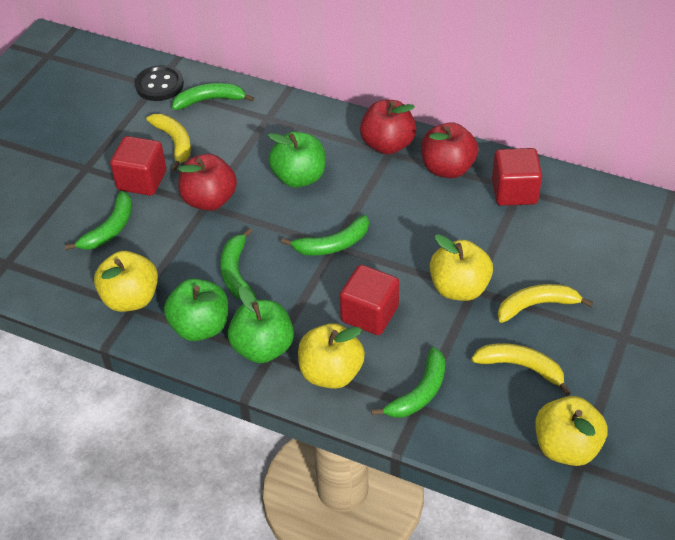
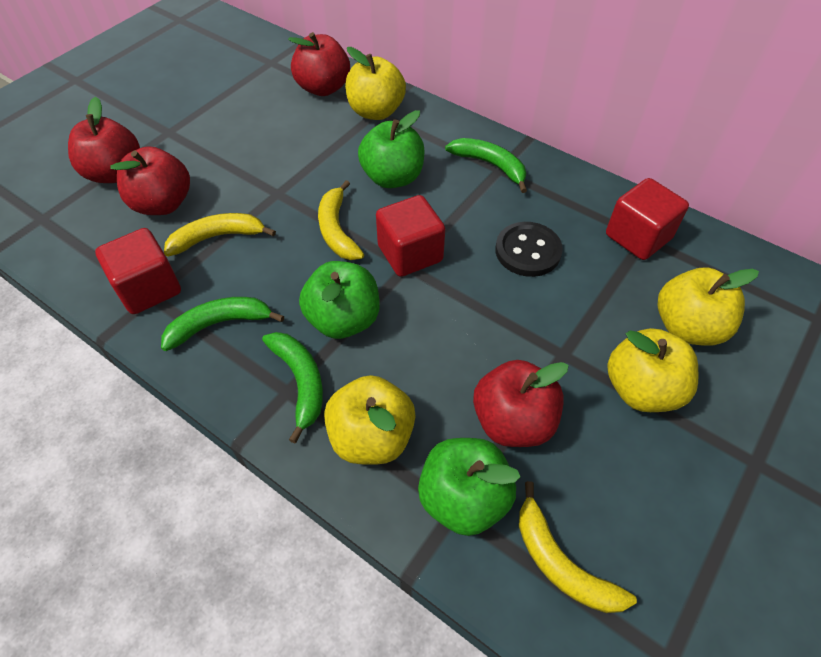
green banana: [65,191,132,250] [172,83,254,110] [220,228,256,300] [281,215,369,256] [371,347,445,418] = 5 -> [161,297,284,351] [262,332,323,444] [445,138,527,193] = 3
red apple: [178,154,237,211] [360,100,416,154] [421,122,479,178] = 3 -> [68,97,140,183] [110,146,190,215] [288,32,350,96] [473,360,569,447] = 4

